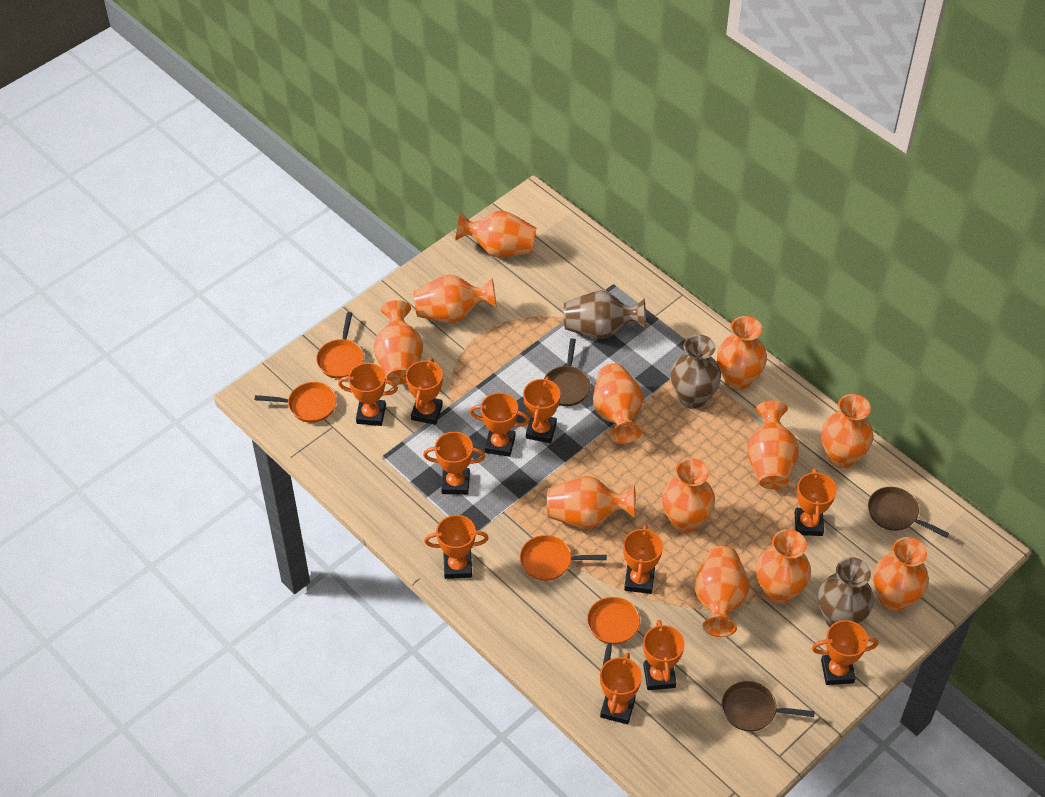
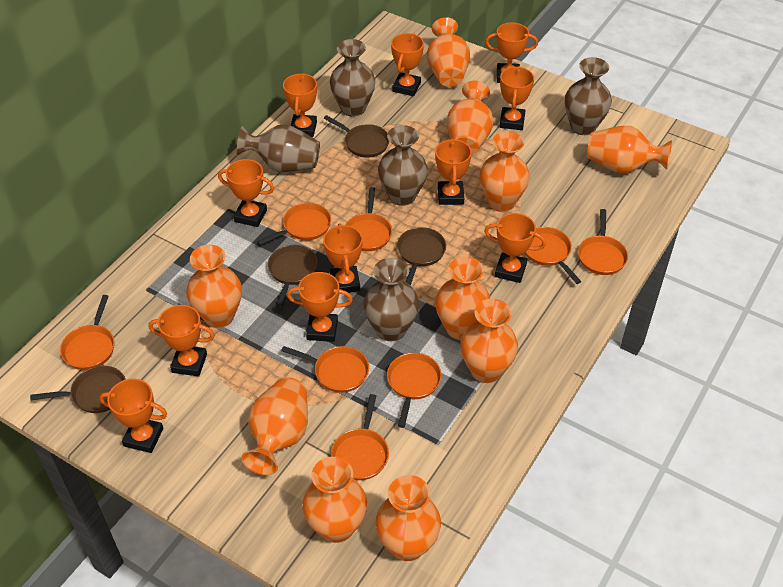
brown pan: [544,338,591,406] [722,681,815,732] [868,487,949,538] = 3 -> [30,366,126,413] [268,245,318,308] [324,115,390,158] [397,227,446,285] = 4
brown vase: [564,290,646,339] [671,334,721,409] [818,557,874,627] = 3 -> [237,124,320,172] [330,39,375,117] [363,258,419,341] [378,125,428,206] [565,57,612,135] = 5
orange pan: [255,382,336,423] [316,312,364,379] [520,535,607,581] [587,597,640,665] = 4 -> [60,295,115,370] [257,203,331,245] [281,346,369,393] [331,394,389,480] [345,187,392,251] [387,353,442,428] [525,227,581,284] [578,209,628,275] = 8
orange vase: [374,300,423,384] [413,275,497,323] [455,211,536,258] [547,476,636,529] [593,363,643,444] [662,458,715,533] [694,546,749,637] [717,316,767,390] [747,401,799,489] [756,529,811,604] [821,394,874,469] [873,537,929,612] = 12 -> [186,245,242,328] [241,377,308,475] [302,457,367,543] [376,475,441,561] [426,17,470,87] [435,256,490,340] [447,81,494,155] [460,299,518,383] [480,131,530,212] [587,126,672,174] = 10

